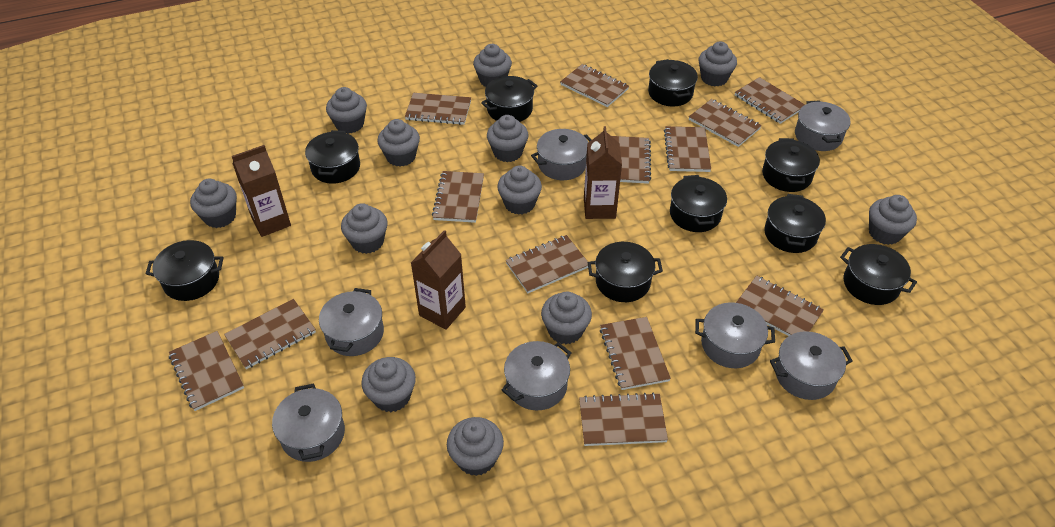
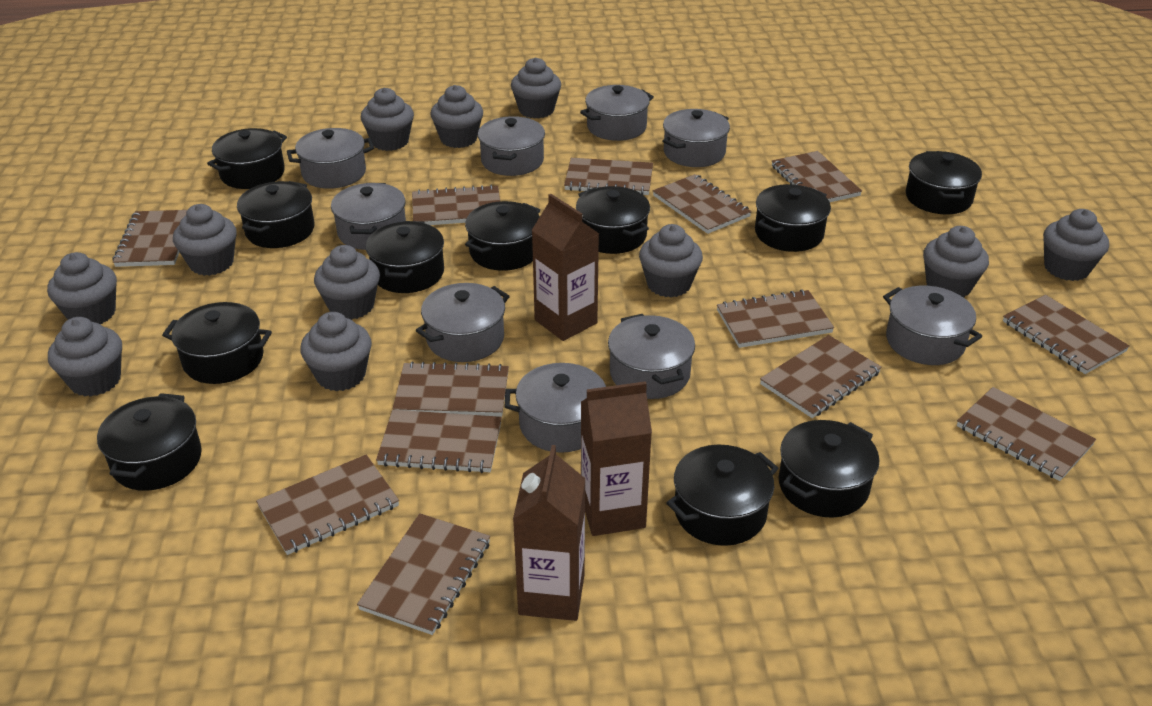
black pot: [146,240,223,301] [305,130,360,184] [481,76,537,122] [587,242,663,302] [648,59,698,106] [670,175,727,232] [762,138,820,192] [764,194,826,253] [840,244,917,305] = 9 -> [97,393,202,491] [162,302,272,384] [207,128,287,189] [237,181,314,248] [366,221,444,293] [465,201,540,271] [576,186,650,254] [667,444,778,546] [755,184,831,252] [779,420,880,518] [906,151,982,215] = 11
grey cupcake: [190,179,237,228] [326,87,367,134] [341,203,388,254] [361,357,416,412] [377,119,420,167] [447,417,504,476] [473,44,512,87] [487,115,529,162] [497,165,542,215] [541,292,592,344] [698,42,737,86] [869,195,917,245] = 12 -> [47,252,117,324] [48,317,122,397] [173,204,237,276] [300,312,372,391] [314,245,380,320] [361,87,414,151] [431,85,483,148] [511,57,561,119] [639,224,703,297] [923,226,989,297] [1043,209,1109,281] = 11
grey pot: [272,384,345,462] [319,288,384,356] [502,341,571,410] [531,129,591,180] [695,302,775,368] [770,331,853,400] [795,100,850,151] = 7 -> [287,128,374,189] [331,183,406,250] [416,283,510,362] [478,116,545,176] [504,363,606,453] [580,85,654,141] [608,314,695,399] [663,109,730,167] [883,286,982,365] = 9

